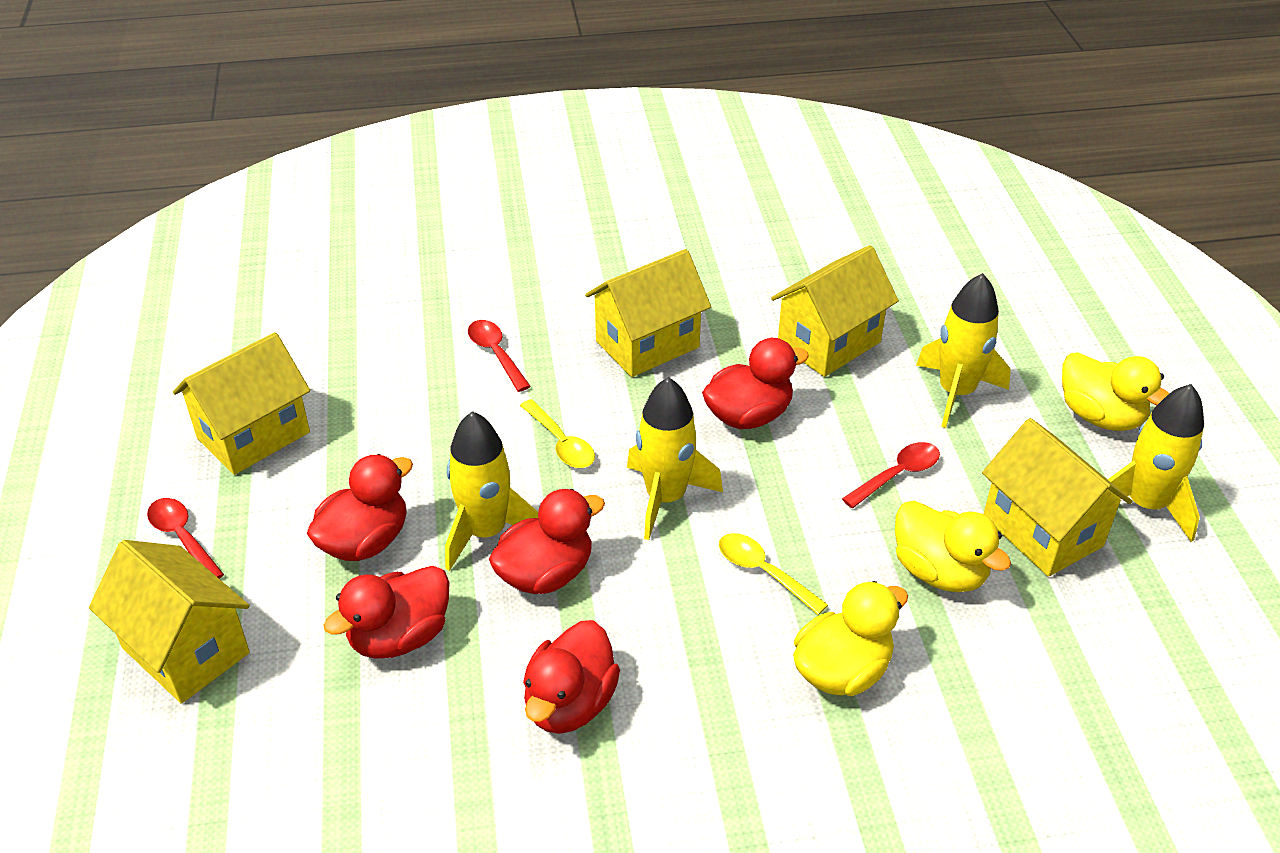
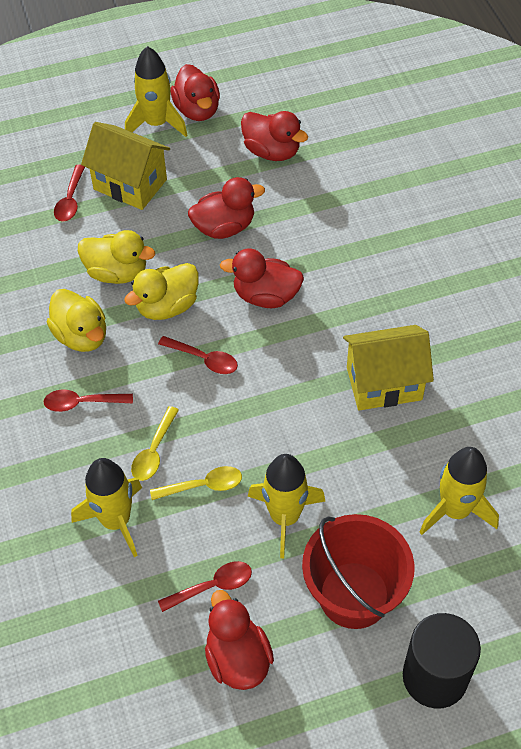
black cylinder: none = 0 -> [403,613,481,709] = 1
red bucket: none = 0 -> [302,514,415,629] = 1
red spoon: [147,498,224,579] [468,320,531,392] [842,442,940,508] = 3 -> [43,390,133,412] [54,164,85,222] [158,336,238,374] [158,561,252,612] = 4
yellow house: [89,540,250,704] [173,332,310,475] [585,249,711,377] [771,245,899,377] [982,418,1133,577] = 5 -> [81,122,170,210] [343,325,434,410] = 2

